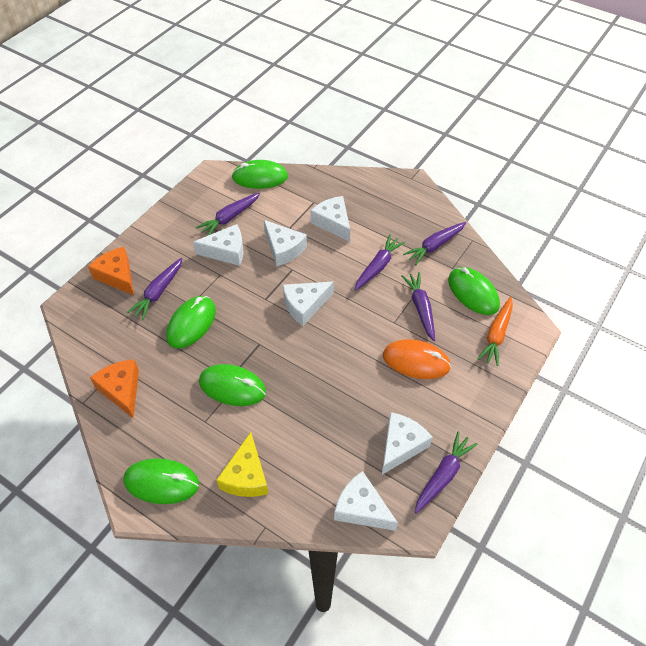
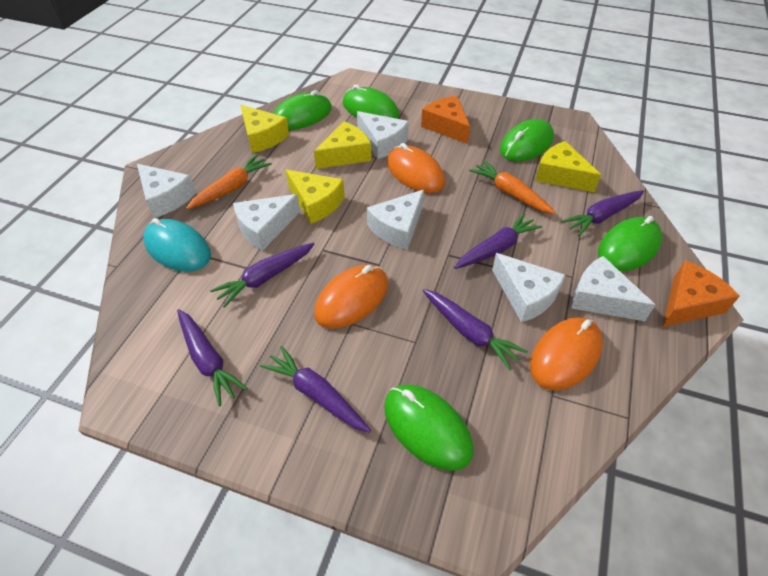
orange carrot: [478,297,513,366] = 1 -> [186,154,272,210] [469,160,556,214] = 2
orange mouse: [383,339,451,379] = 1 -> [314,265,388,329] [387,143,445,193] [530,317,603,391] = 3
turquoise mouse: none = 0 -> [143,218,211,271] = 1
yellow cheese: [216,432,268,497] = 1 -> [241,105,289,153] [286,170,345,224] [314,121,371,169] [535,141,601,192] = 4

